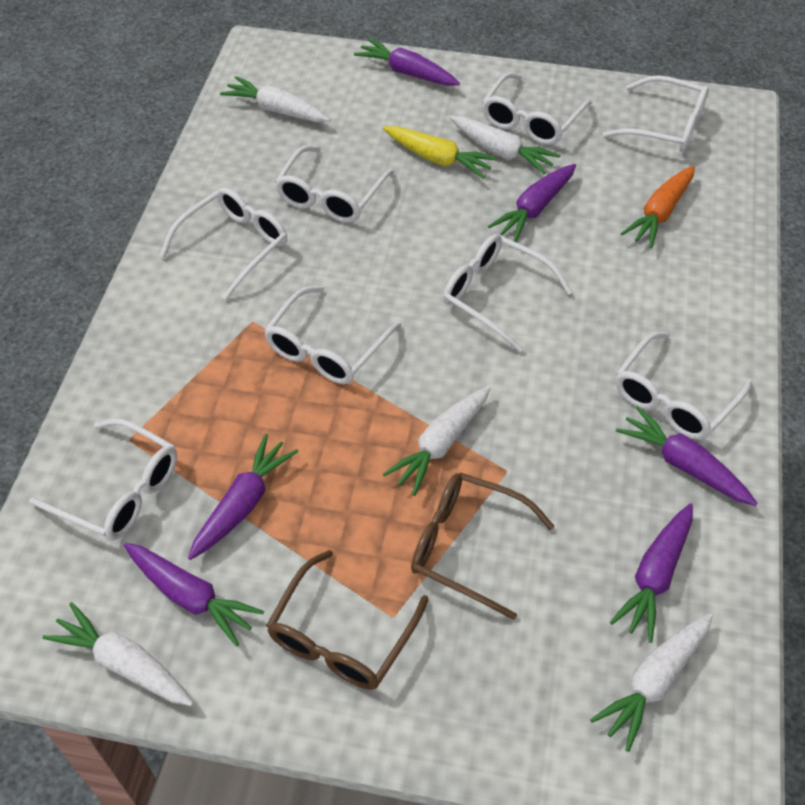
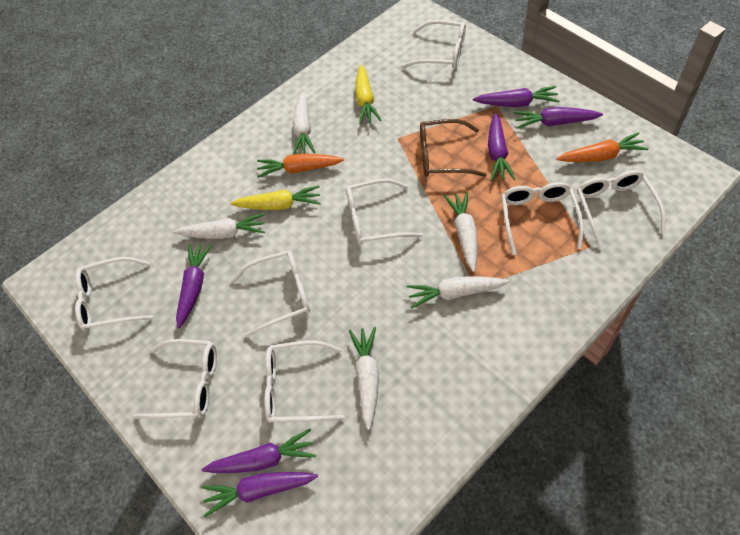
brown glasses: [266,550,429,690] [411,472,555,620] = 2 -> [420,119,487,177] = 1
orange carrot: [621,166,695,248] = 1 -> [257,154,344,178] [557,132,649,162] = 2
yellow carrot: [383,126,498,179] = 1 -> [230,185,321,210] [355,65,381,124] = 2

